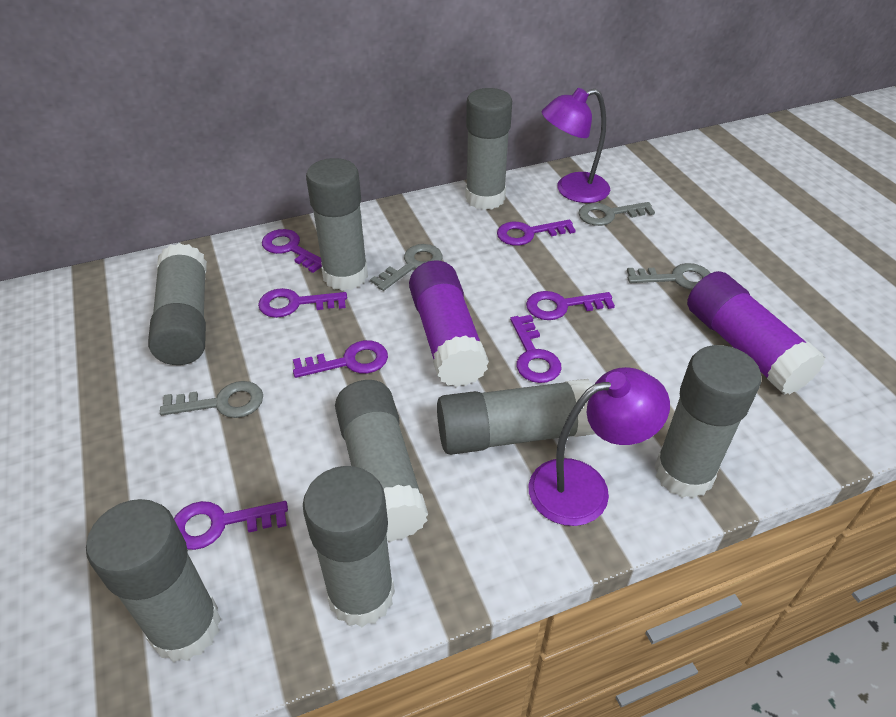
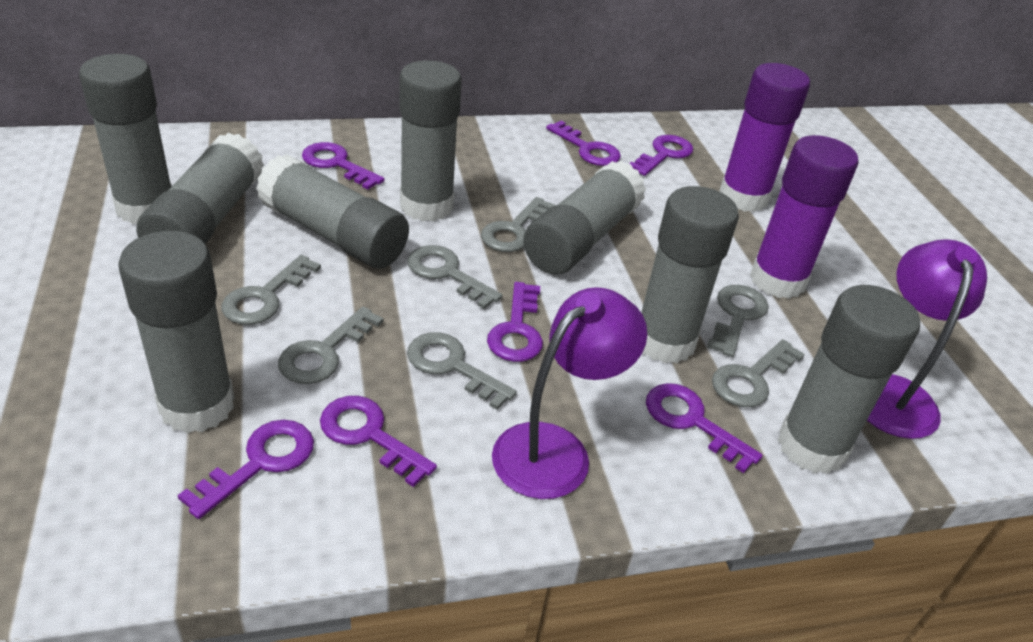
grey key: [160,381,263,418] [370,244,442,291] [578,202,655,226] [627,263,710,290] = 4 -> [222,255,321,325] [278,306,383,384] [407,245,503,309] [407,332,517,410] [481,197,555,252] [707,285,769,357] [712,339,805,407] = 7

